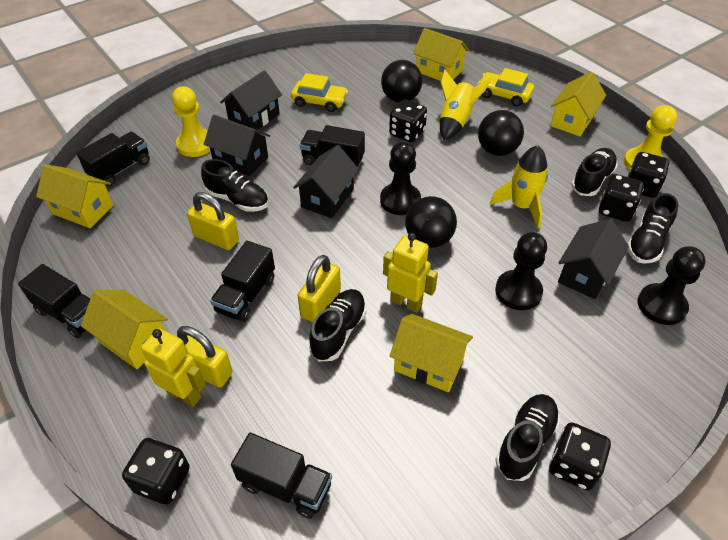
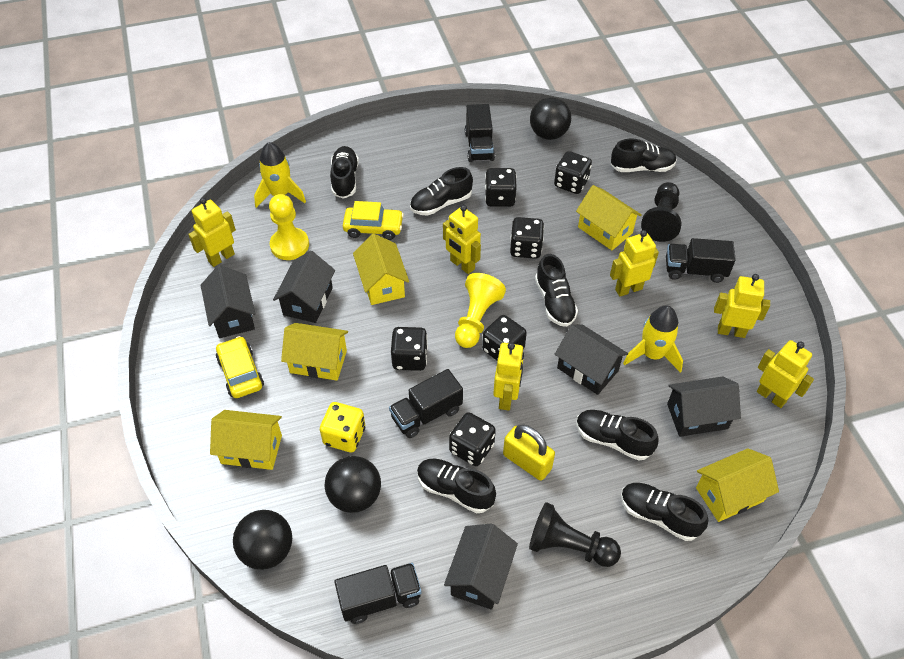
black dice: [122,438,190,504] [389,100,427,142] [549,422,611,490] [599,174,644,222] [628,152,669,198] = 5 -> [391,327,428,371] [449,412,496,466] [482,315,527,361] [485,168,517,207] [510,217,544,259] [554,151,592,194] = 6
black house: [204,115,270,176] [220,70,282,130] [293,145,359,218] [558,219,629,299] = 4 -> [200,265,255,338] [273,251,335,323] [444,524,518,610] [554,324,628,395] [667,376,741,437] = 5
black pawn: [380,141,421,215] [495,232,547,310] [638,246,706,325] = 3 -> [529,502,621,567] [641,182,681,242] = 2
black shoe: [201,159,269,212] [309,289,366,361] [495,394,560,481] [571,148,618,196] [628,193,679,264] = 5 -> [330,146,359,199] [410,167,473,215] [417,459,496,513] [535,254,578,327] [576,410,659,460] [611,139,677,172] [621,483,708,541] = 7
black truck: [18,264,90,338] [77,132,150,186] [210,241,275,322] [231,433,332,519] [300,125,365,168] = 5 -> [334,563,421,624] [389,369,463,438] [465,104,495,162] [666,238,736,283] = 4
yellow dice: none = 0 -> [320,402,365,452] = 1
yellow padlock: [177,326,233,388] [187,192,239,250] [298,255,341,322] = 3 -> [503,424,555,481] = 1
yellow robot: [141,328,206,407] [383,233,438,313] = 2 -> [188,198,236,267] [443,205,481,274] [493,343,524,411] [610,230,659,296] [714,274,770,338] [757,340,814,408] = 6

